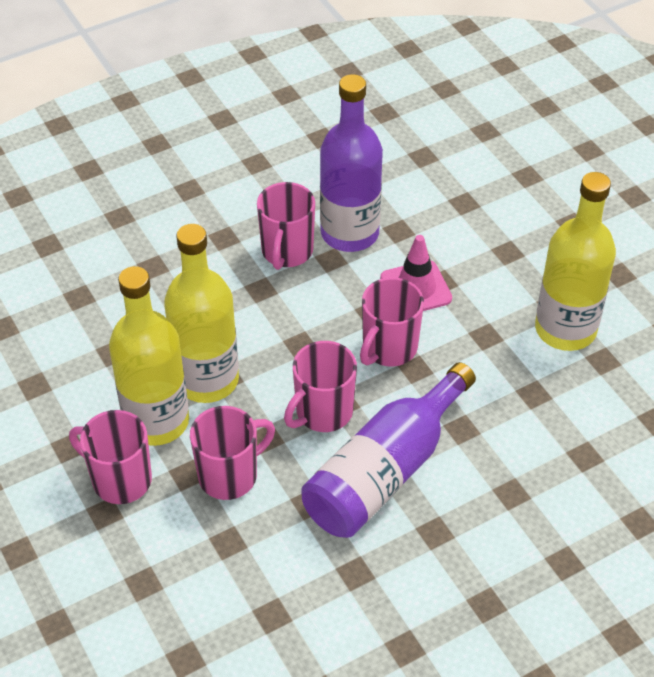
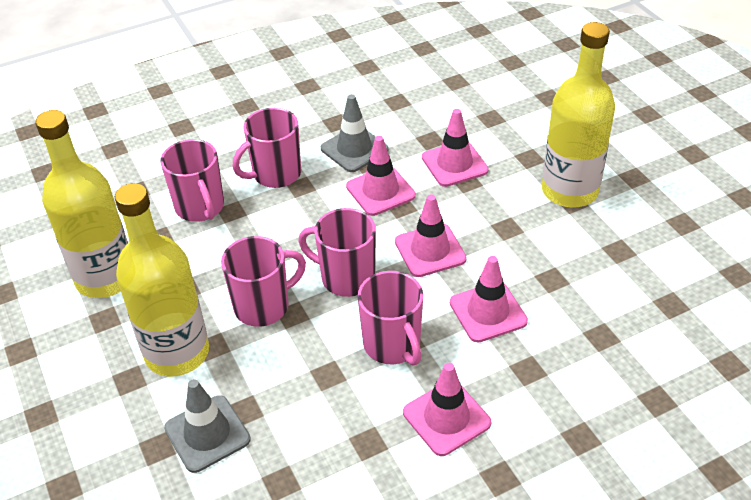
grey traffic cone: none = 0 -> [164,379,251,473] [321,94,389,172] = 2
pink traffic cone: [380,235,452,311] = 1 -> [346,136,416,216] [395,194,467,277] [403,363,491,456] [422,109,489,187] [450,256,528,342] = 5
purple bottle: [301,362,476,538] [320,74,383,252] = 2 -> none = 0

